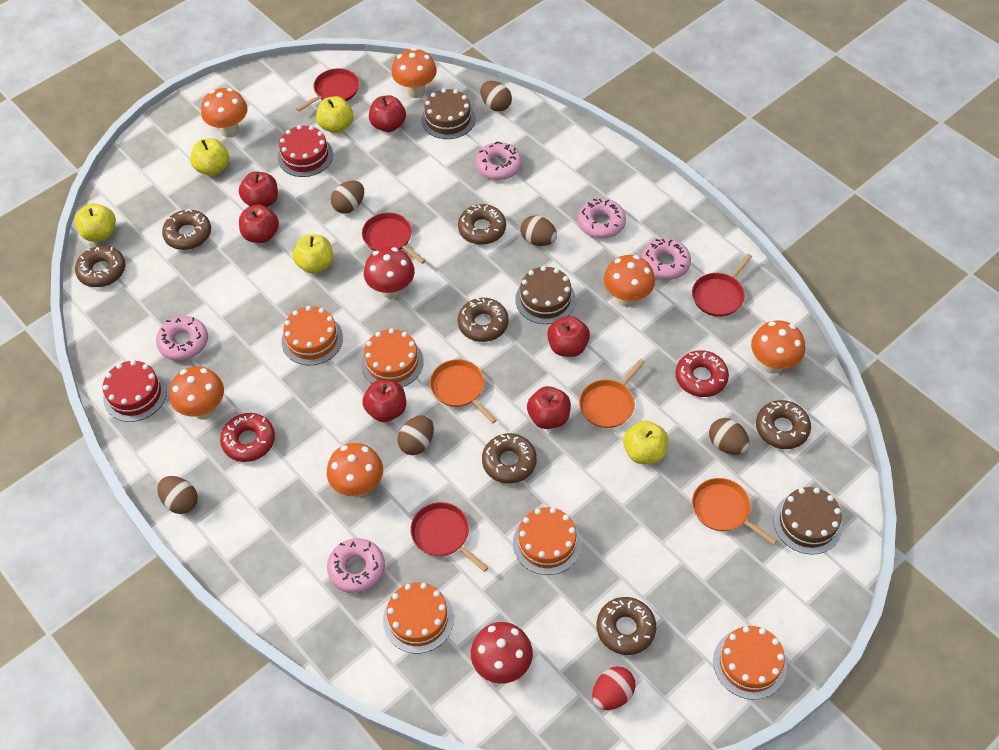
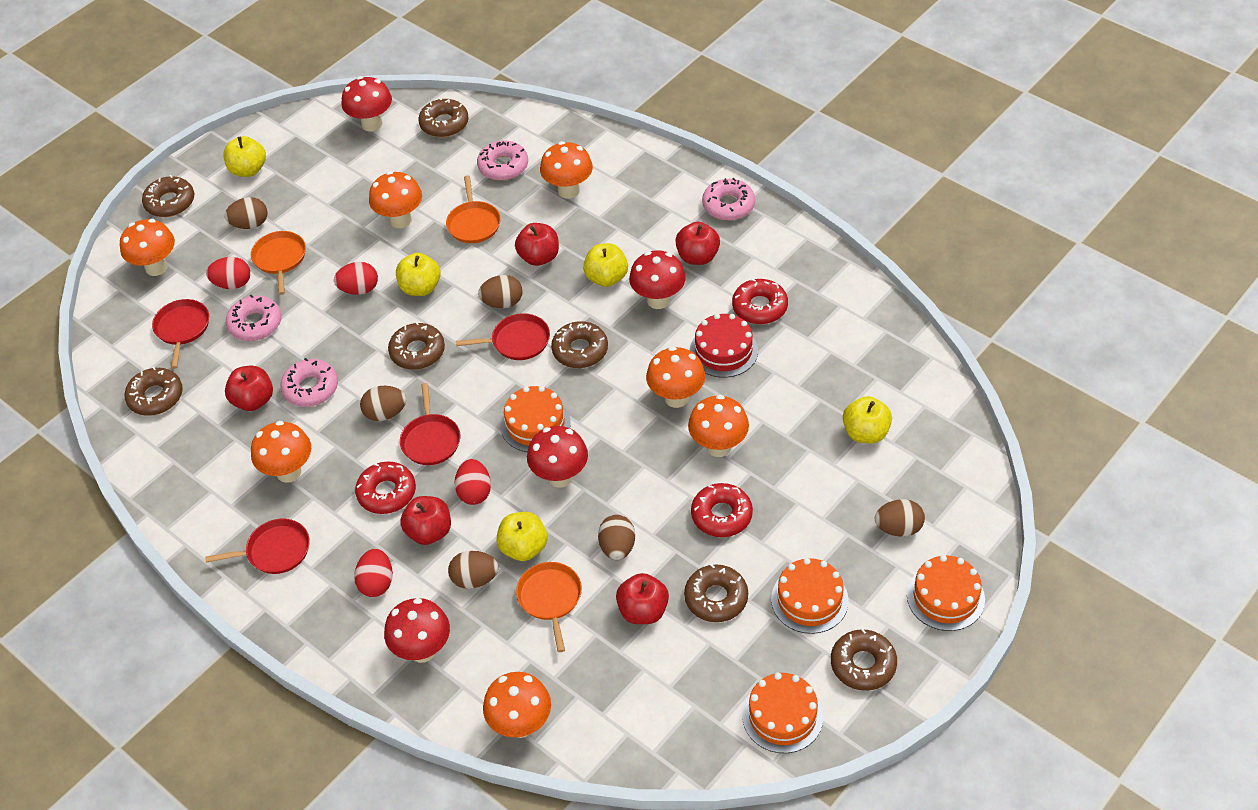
brown cake: [421,88,475,139] [515,266,576,324] [774,487,843,555] = 3 -> none = 0
orange cake: [282,306,343,365] [361,328,424,387] [383,582,454,653] [513,507,581,575] [713,626,787,700] = 5 -> [500,386,571,452] [742,673,823,753] [771,558,849,634] [907,555,985,631] = 4
orange mushroom: [169,366,224,420] [201,88,248,138] [327,443,383,497] [391,48,437,98] [603,255,655,307] [751,320,805,374] = 6 -> [120,219,175,276] [251,421,311,483] [369,171,422,228] [483,672,551,738] [540,141,593,199] [646,346,705,408] [688,395,749,457] = 7
pink donut: [156,316,208,361] [327,538,385,593] [475,141,522,180] [578,198,626,239] [641,238,691,280] = 5 -> [226,295,281,341] [280,358,338,407] [477,140,528,181] [702,178,755,220] = 4
red apple: [239,172,278,207] [239,205,279,243] [362,380,406,422] [369,95,406,132] [527,386,571,429] [547,316,590,357] = 6 -> [225,366,273,411] [400,496,451,545] [515,223,559,266] [616,573,669,624] [675,222,720,265] = 5
red cake: [103,360,167,422] [278,125,333,177] = 2 -> [690,314,758,378] = 1
red donut: [220,413,275,462] [675,350,729,397] = 2 -> [355,461,416,514] [691,483,753,537] [732,279,788,324] = 3
red egg: [592,666,636,710] = 1 -> [206,257,250,289] [334,262,378,295] [354,549,393,597] [454,459,491,505] = 4
red mushroom: [364,247,415,299] [471,622,533,684] = 2 -> [341,76,392,131] [384,598,450,663] [527,426,588,488] [629,250,686,309] = 4

